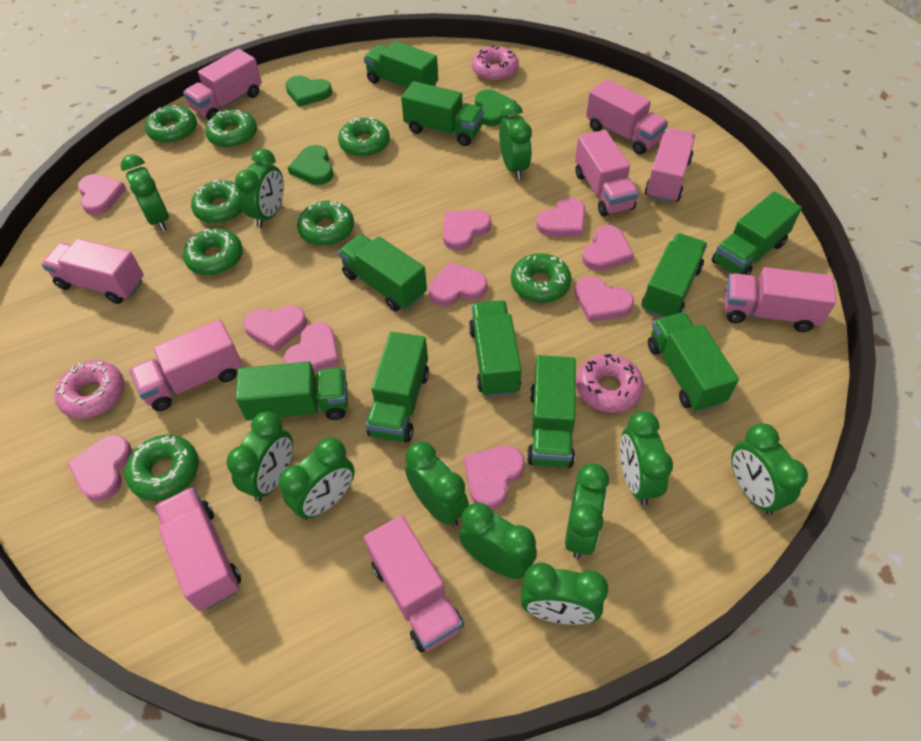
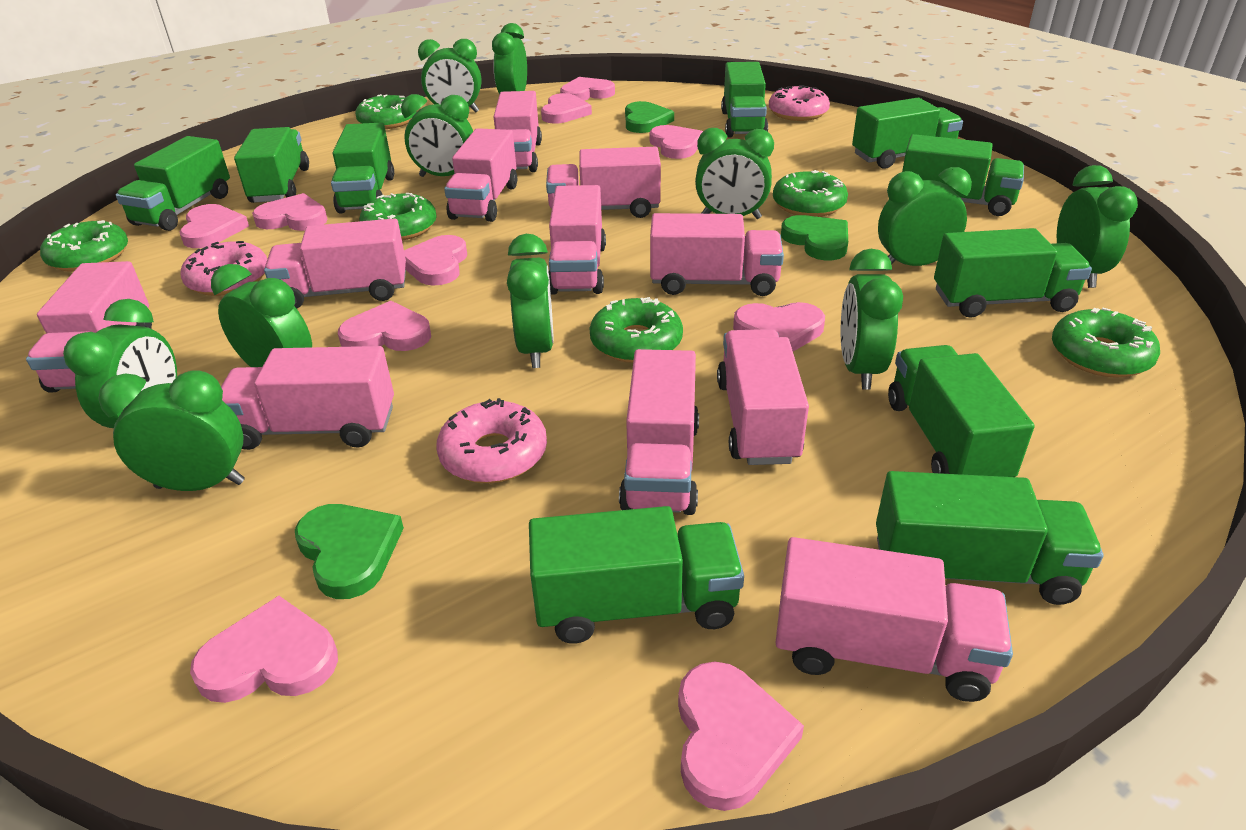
green donut: [125,435,199,501] [145,105,197,144] [183,228,243,275] [191,180,243,224] [205,110,257,148] [297,201,354,246] [338,117,390,157] [511,253,572,303] = 8 -> [40,220,128,272] [355,94,417,129] [359,193,437,240] [589,297,683,363] [773,170,848,217] [1052,307,1160,378] = 6
pink truck: [42,238,144,304] [129,319,242,411] [155,487,241,611] [183,49,262,120] [364,515,464,653] [575,130,639,217] [586,79,668,155] [645,128,695,203] [725,267,836,332] = 9 -> [26,261,152,393] [221,346,394,450] [264,218,406,309] [444,128,517,222] [494,91,542,172] [546,147,661,218] [549,185,606,295] [619,349,699,515] [650,213,784,296] [717,329,809,465] [775,537,1013,702] = 11

